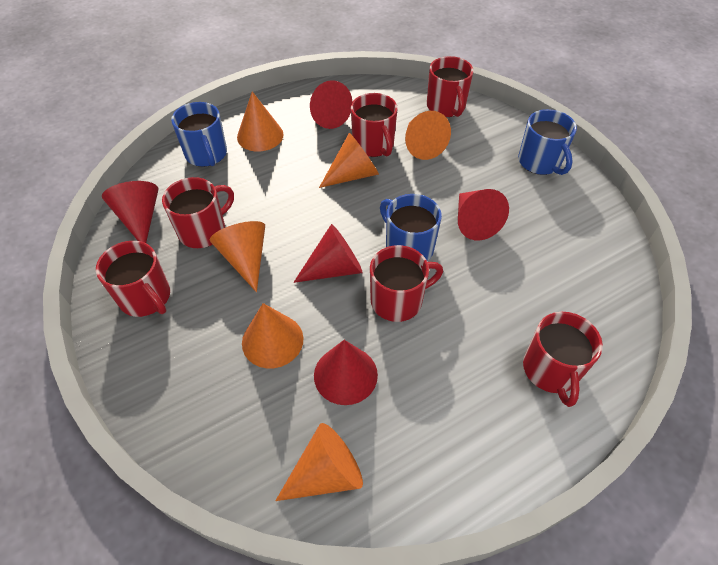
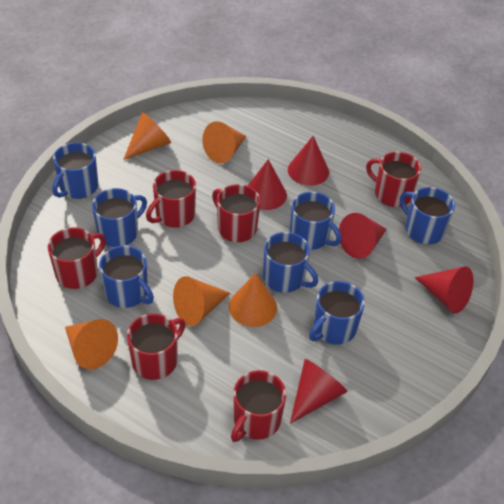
blue mug: [171,102,227,167] [380,194,442,261] [518,109,577,175] = 3 -> [52,142,98,199] [92,188,147,247] [99,246,154,308] [263,232,318,293] [290,192,341,250] [309,281,365,345] [400,187,455,244] = 7
orange cone: [210,221,265,292] [237,91,284,151] [242,303,303,368] [275,423,363,501] [319,133,379,188] [405,111,451,160] = 6 -> [65,319,118,369] [123,112,171,160] [173,276,230,326] [202,121,247,163] [229,273,277,327] = 5

